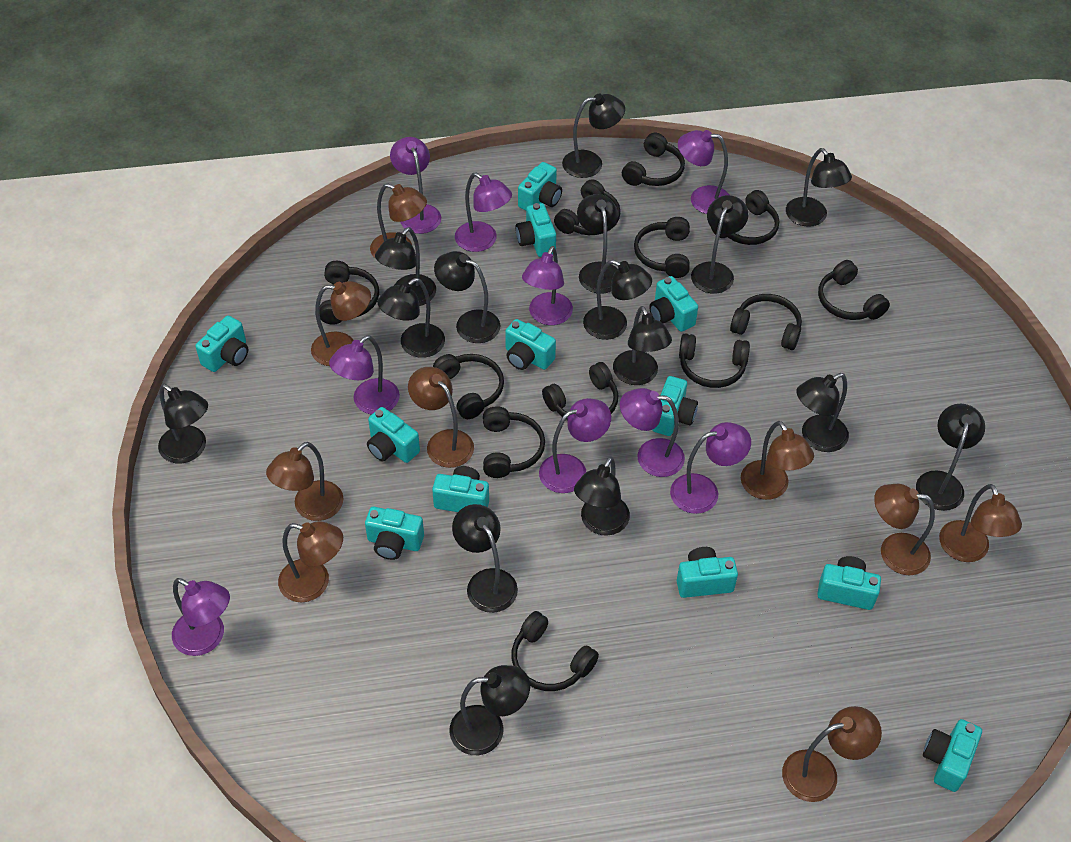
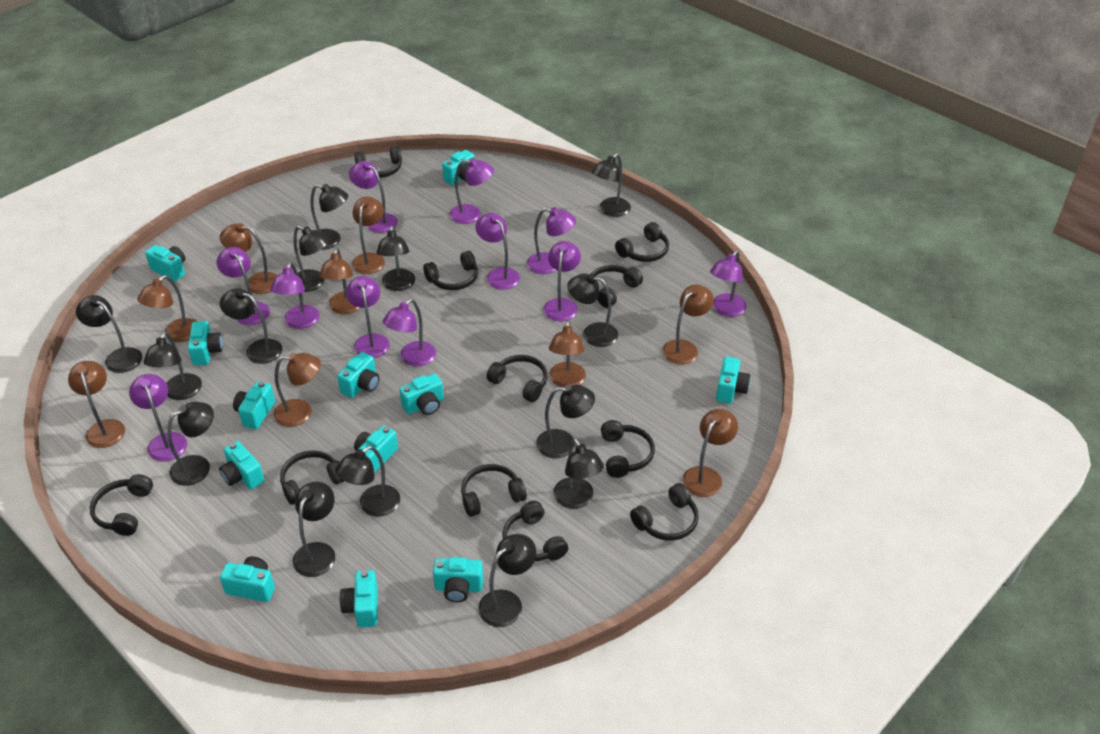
black headphones: [319,261,379,325] [433,354,504,419] [483,406,545,478] [512,611,599,691] [542,362,618,420] [554,179,621,235] [622,133,685,186] [634,217,690,278] [679,334,750,388] [711,190,779,245] [730,294,802,350] [818,260,890,320] = 12 -> [90,474,153,536] [280,450,344,504] [354,146,402,178] [423,251,478,290] [461,464,527,517] [486,355,548,402] [502,501,568,561] [591,265,643,308] [601,420,655,478] [615,222,669,262] [630,483,699,541] = 11
black lamp: [158,384,208,463] [375,227,436,306] [377,278,445,358] [434,251,500,343] [449,665,530,755] [452,504,518,613] [562,93,625,178] [574,457,630,536] [577,194,618,294] [583,260,652,340] [613,306,672,385] [691,195,748,294] [786,148,852,227] [796,373,849,452] [916,404,985,511] = 15 -> [76,295,142,373] [143,332,202,400] [168,402,214,486] [220,288,282,364] [293,226,330,292] [293,481,335,577] [310,184,348,250] [335,446,400,517] [377,226,415,291] [478,534,536,627] [536,384,595,458] [553,438,604,509] [567,274,618,347] [592,153,631,217] = 14
purple lamp: [172,578,230,656] [329,335,400,414] [390,137,441,234] [455,172,512,252] [522,246,573,325] [539,398,611,493] [620,388,685,477] [670,422,751,514] [678,130,729,214] = 9 -> [129,374,187,461] [216,247,270,325] [270,262,320,329] [346,276,390,358] [349,161,398,233] [383,299,436,366] [449,158,494,224] [476,213,520,290] [527,207,576,274] [543,241,581,321] [710,250,747,317] = 11

